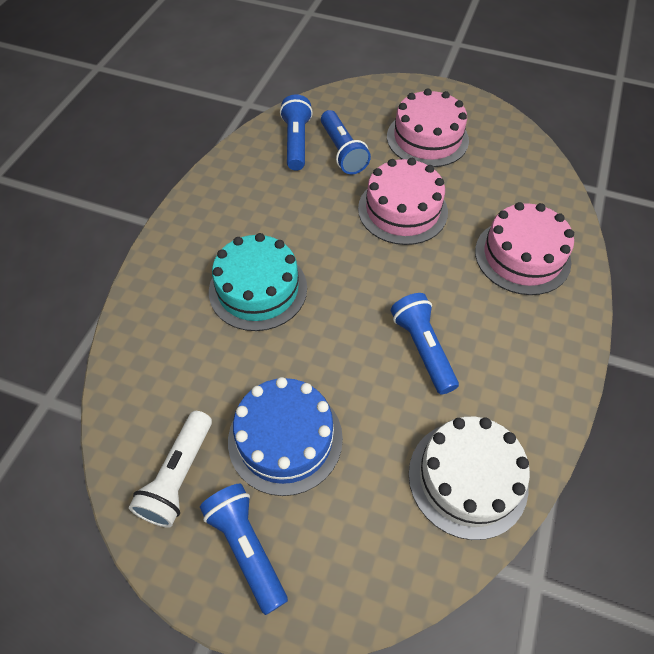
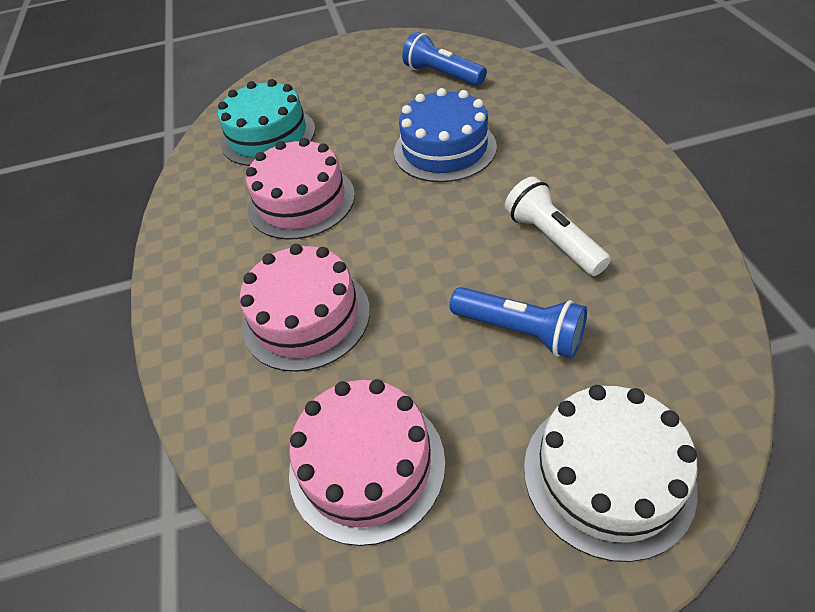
blue flashlight: [200,484,288,615] [280,94,313,171] [321,110,371,174] [391,293,459,395] = 4 -> [402,32,487,86] [450,287,587,358] = 2

